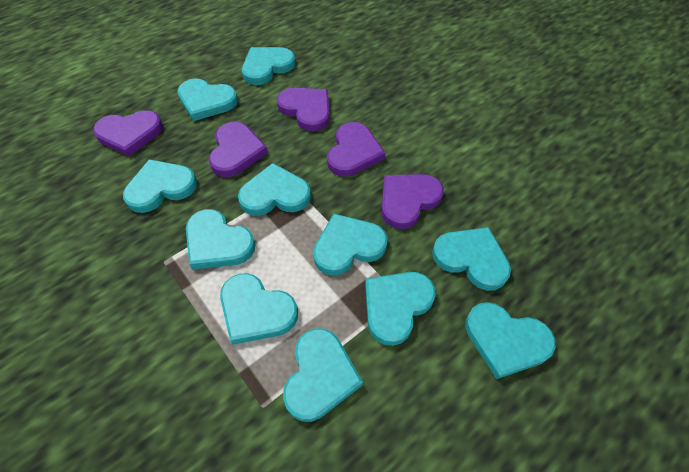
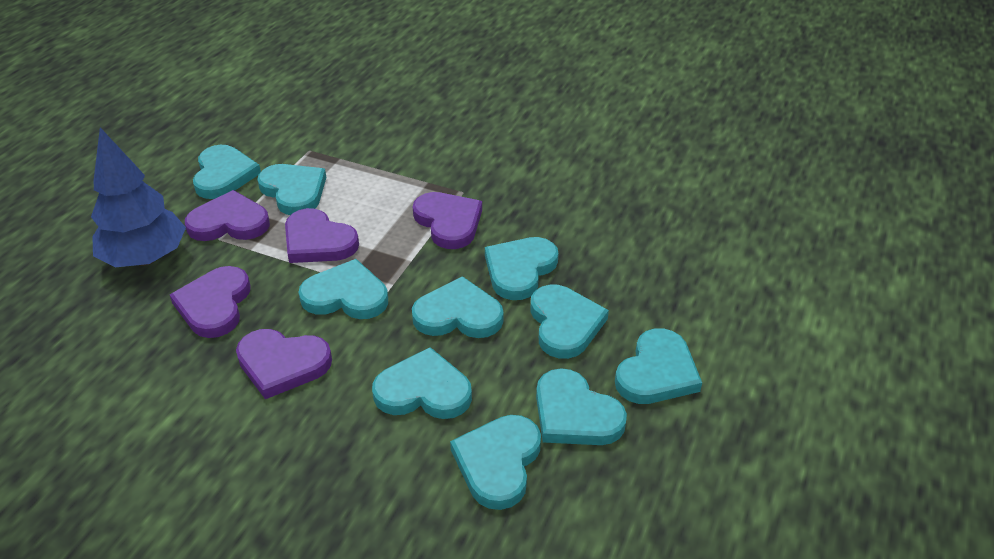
blue tree: none = 0 -> [91,128,186,267] = 1
turquoise heart: [123,159,197,213] [177,79,238,121] [186,209,255,270] [220,273,298,345] [238,163,311,216] [242,47,295,85] [283,328,363,422] [313,214,388,276] [365,272,436,346] [432,227,511,291] [465,302,556,379] = 11 -> [193,145,261,199] [257,164,326,215] [299,259,388,319] [372,347,472,419] [412,276,504,338] [450,415,541,510] [485,237,558,300] [530,284,609,359] [536,368,627,445] [615,328,702,404] = 10

